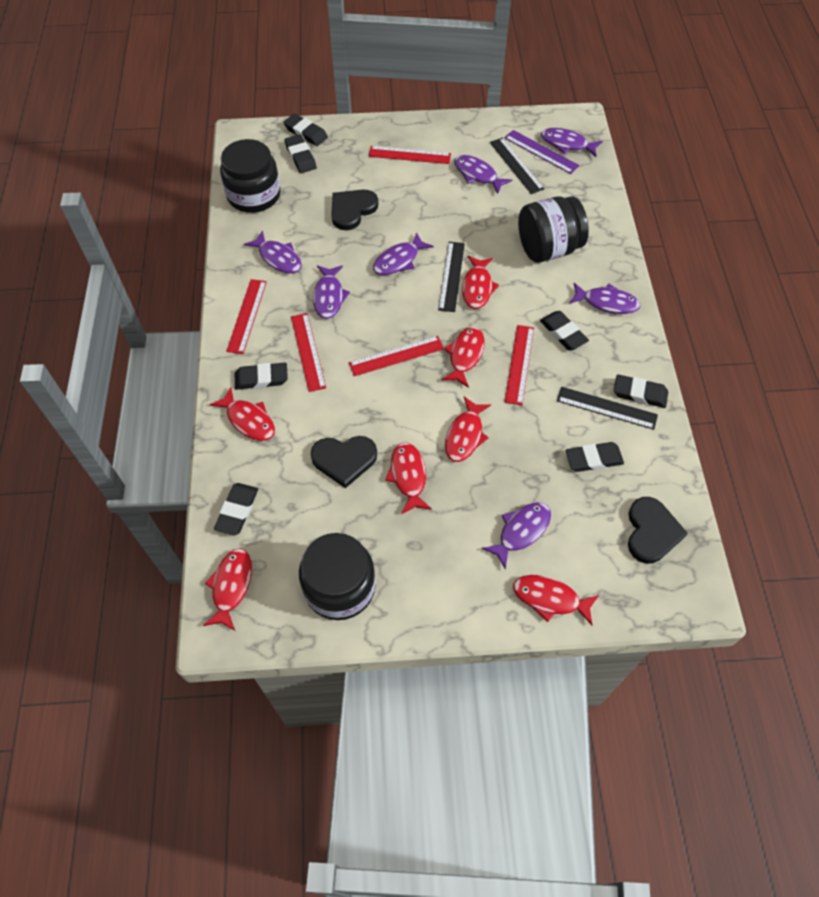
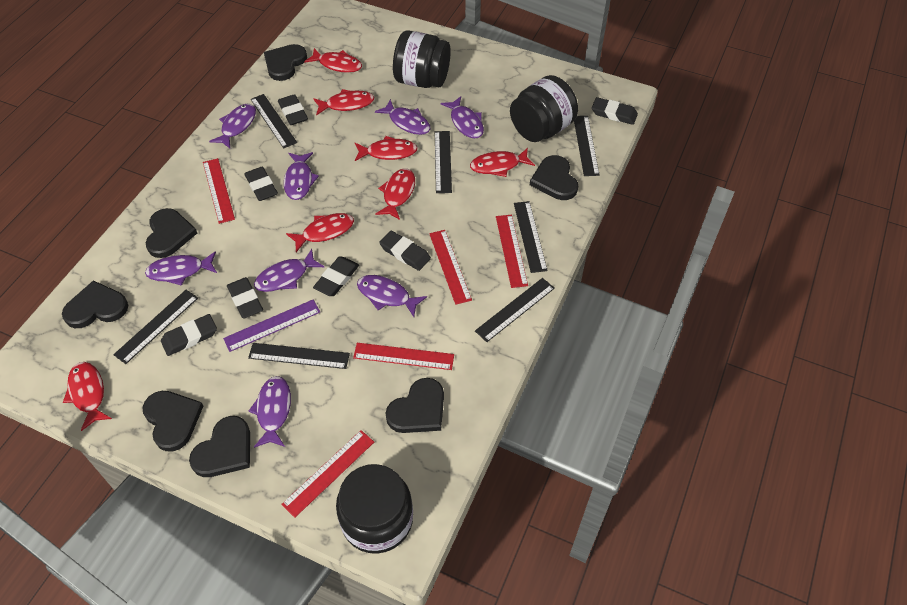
black heart: [311,436,377,488] [331,189,378,230] [628,497,688,564] = 3 -> [62,281,128,328] [142,391,203,452] [146,208,197,258] [189,416,250,477] [264,44,307,81] [385,378,444,433] [530,155,578,200] = 7
black ruler: [438,242,465,312] [490,138,544,194] [557,387,658,430] = 3 -> [113,290,198,364] [248,343,350,369] [251,94,297,148] [435,131,452,193] [475,278,555,342] [514,201,548,273] [574,116,600,176] = 7
purple fish: [244,230,302,273] [313,265,350,319] [373,232,434,275] [454,155,512,194] [482,503,551,570] [541,128,603,157] [569,283,640,314] = 7 -> [145,251,217,286] [209,104,256,148] [249,376,291,448] [254,249,324,292] [284,152,319,200] [357,275,427,317] [375,99,430,135] [440,96,484,139] = 8

